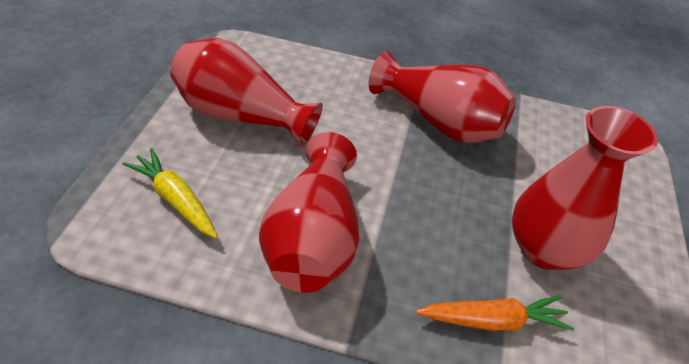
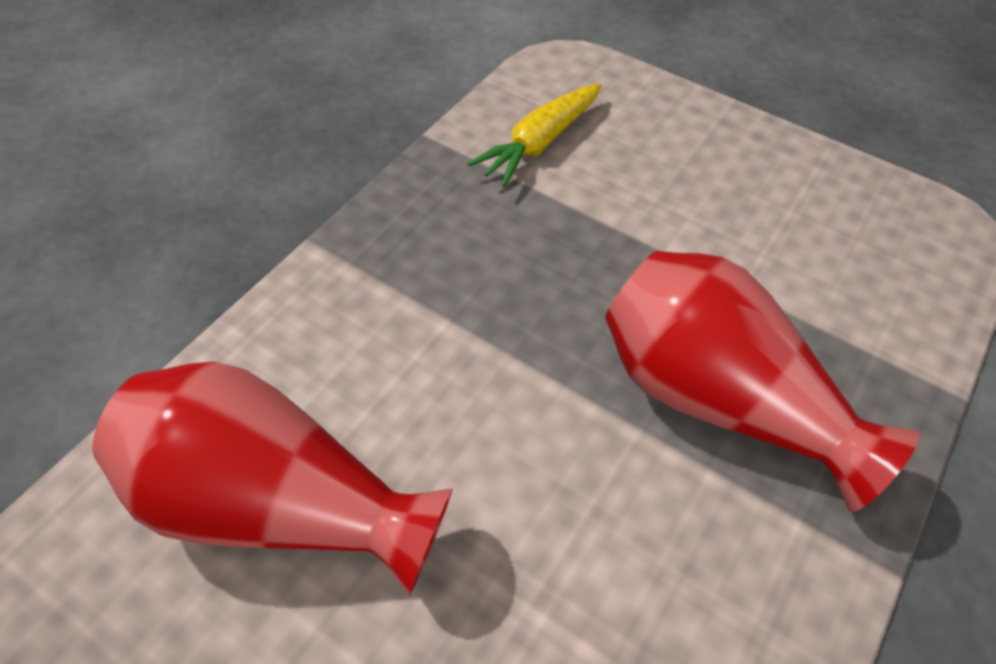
orange carrot: [416,295,574,331] = 1 -> none = 0
red vase: [170,38,323,147] [259,132,359,293] [369,51,516,143] [512,106,658,270] = 4 -> [93,362,453,596] [605,251,920,512] = 2

